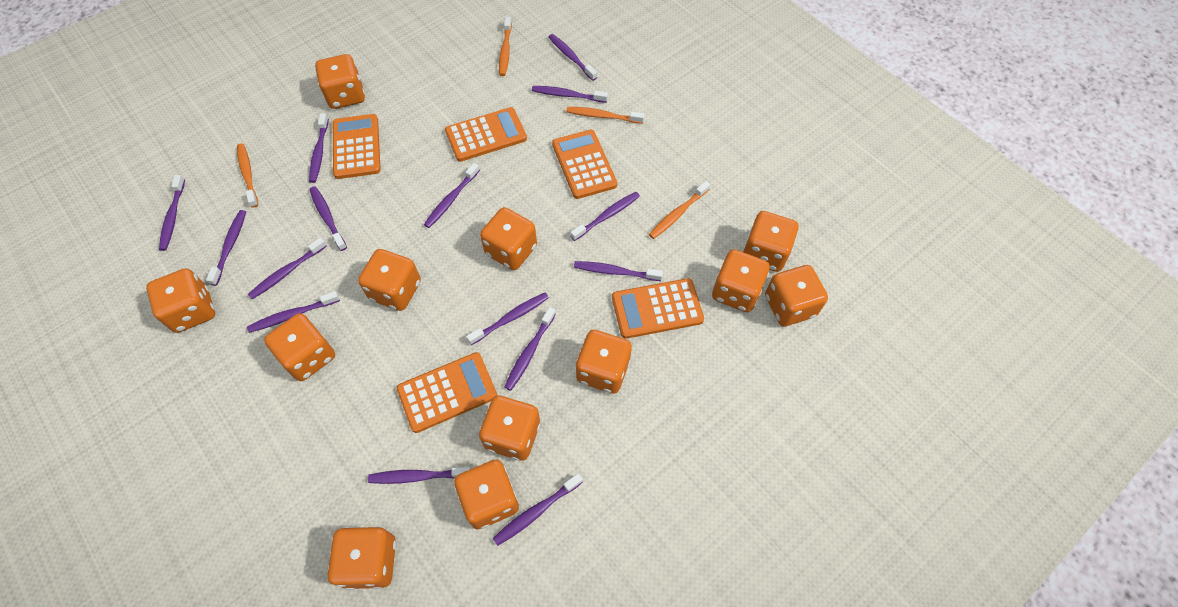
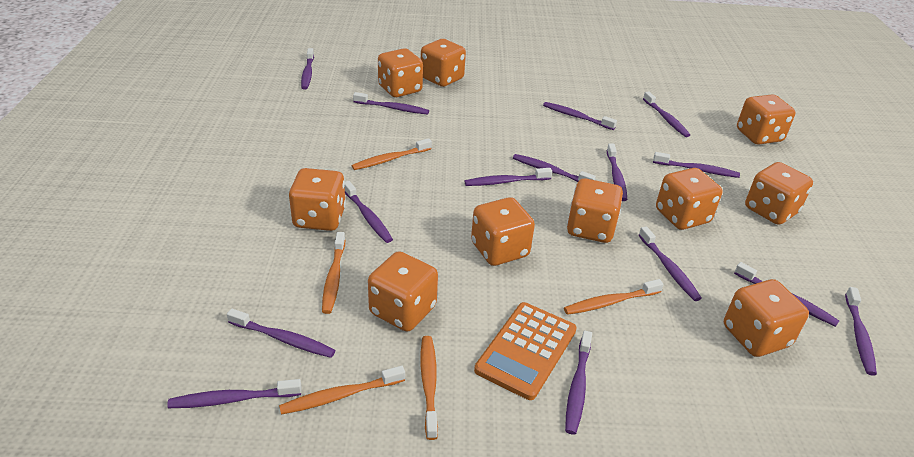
orange calculator: [333,114,381,179] [397,352,497,433] [445,107,527,162] [552,130,617,199] [612,278,704,339] = 5 -> [474,302,577,400] = 1
orange dice: [146,268,215,333] [264,313,335,381] [315,54,365,109] [328,527,396,590] [358,249,421,311] [454,459,519,529] [479,395,540,461] [480,207,537,270] [576,330,632,394] [712,249,770,312] [743,211,798,272] [765,265,828,326] = 12 -> [289,168,346,231] [368,251,438,331] [378,48,423,97] [421,39,466,87] [471,197,535,266] [567,178,623,243] [656,168,722,230] [724,279,809,357] [737,94,796,145] [745,162,813,225] = 10
orange toothbrush: [237,143,258,208] [499,17,512,76] [566,107,645,124] [649,181,710,239] = 4 -> [279,366,405,415] [322,232,345,314] [352,138,432,170] [420,336,438,440] [564,279,664,315] = 5

